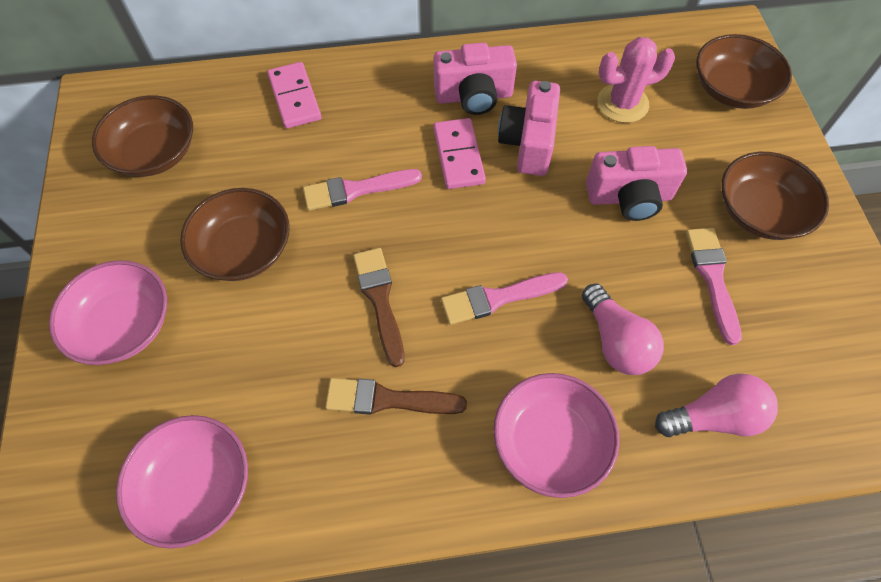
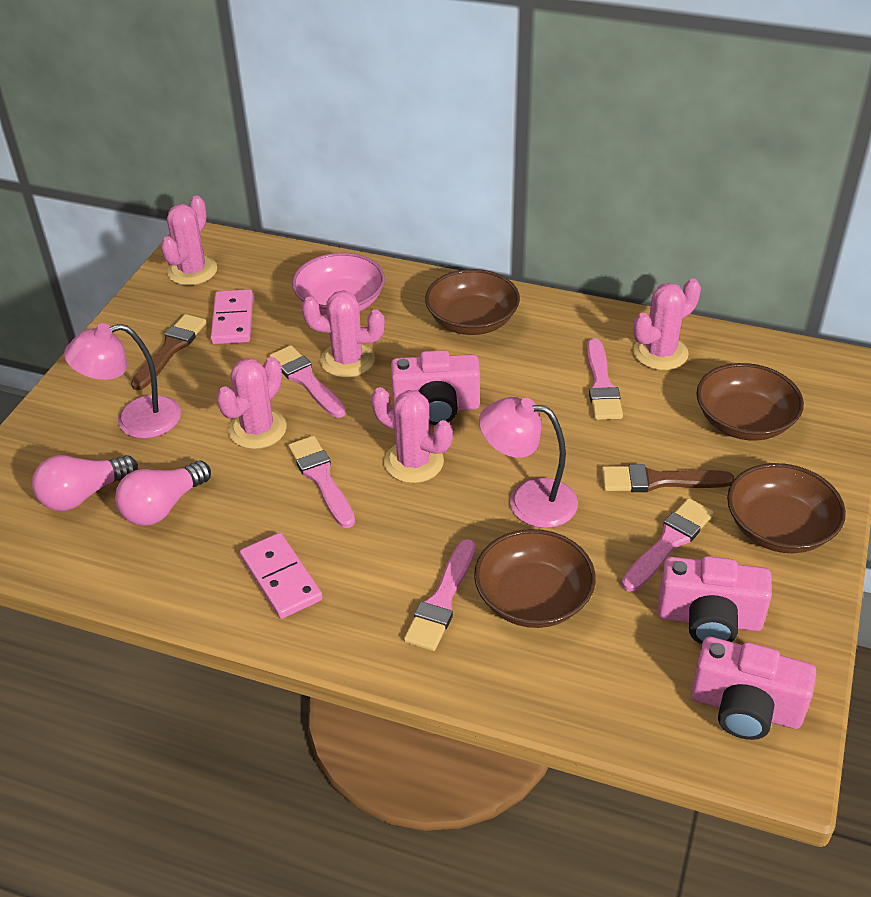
pink bowl: [49,260,167,365] [116,415,248,549] [493,373,620,498] = 3 -> [292,253,385,316] = 1
pink brush: [303,169,422,211] [441,272,568,325] [686,228,742,345] = 3 -> [269,345,346,418] [288,436,355,528] [404,539,476,651] [587,338,623,420] [622,498,714,592] = 5
pink cactus: [598,37,675,123] = 1 -> [161,195,217,285] [216,357,287,449] [302,290,385,378] [371,387,453,483] [633,278,701,370] = 5
pink lamp: none = 0 -> [64,323,181,439] [479,397,578,528] = 2

